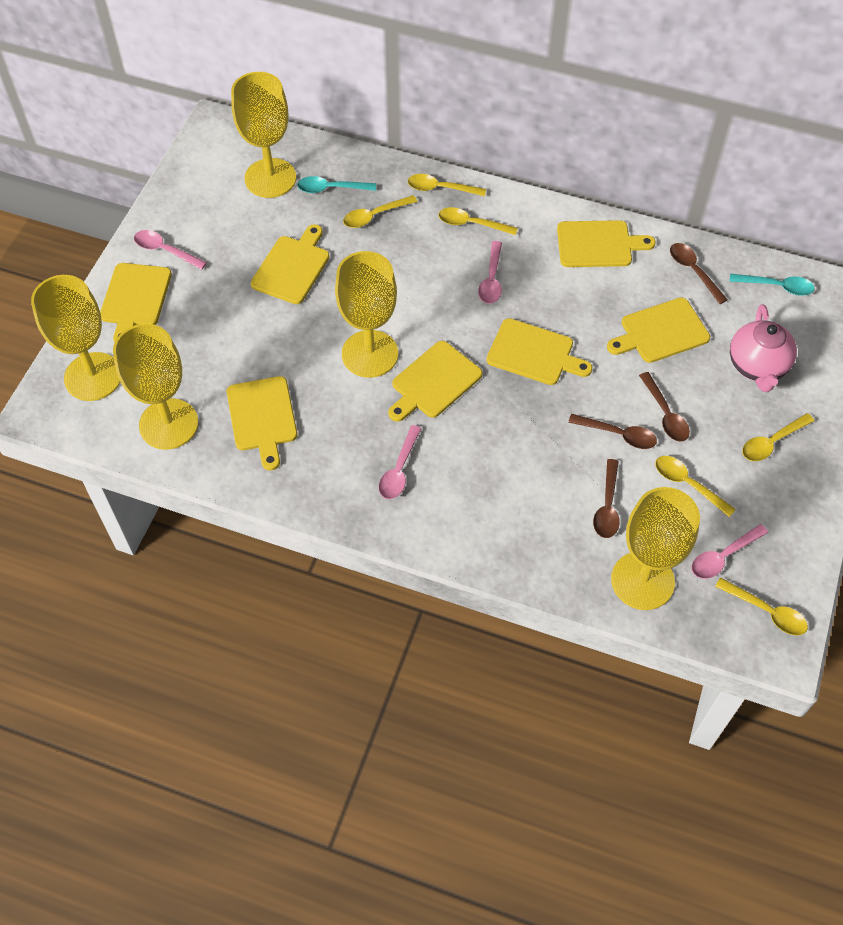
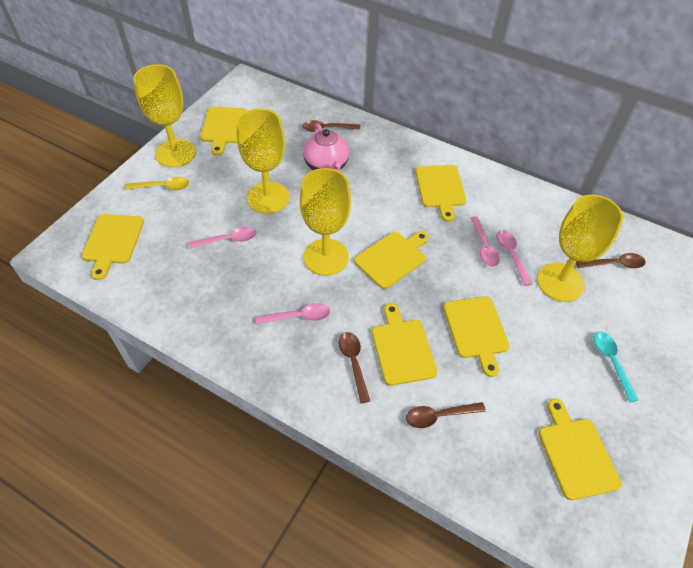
turquoise spoon: [297,176,376,193] [729,274,815,296] = 2 -> [594,332,638,402] = 1
yellow goblet: [31,275,120,401] [113,324,198,450] [231,72,296,198] [335,251,398,378] [611,487,700,610] = 5 -> [133,64,196,167] [237,108,289,214] [300,168,351,276] [537,195,623,302] = 4
yellow spoon: [343,195,418,228] [408,174,486,196] [439,207,518,235] [655,456,736,517] [715,577,808,635] [742,413,814,461] = 6 -> [125,177,189,190] = 1

